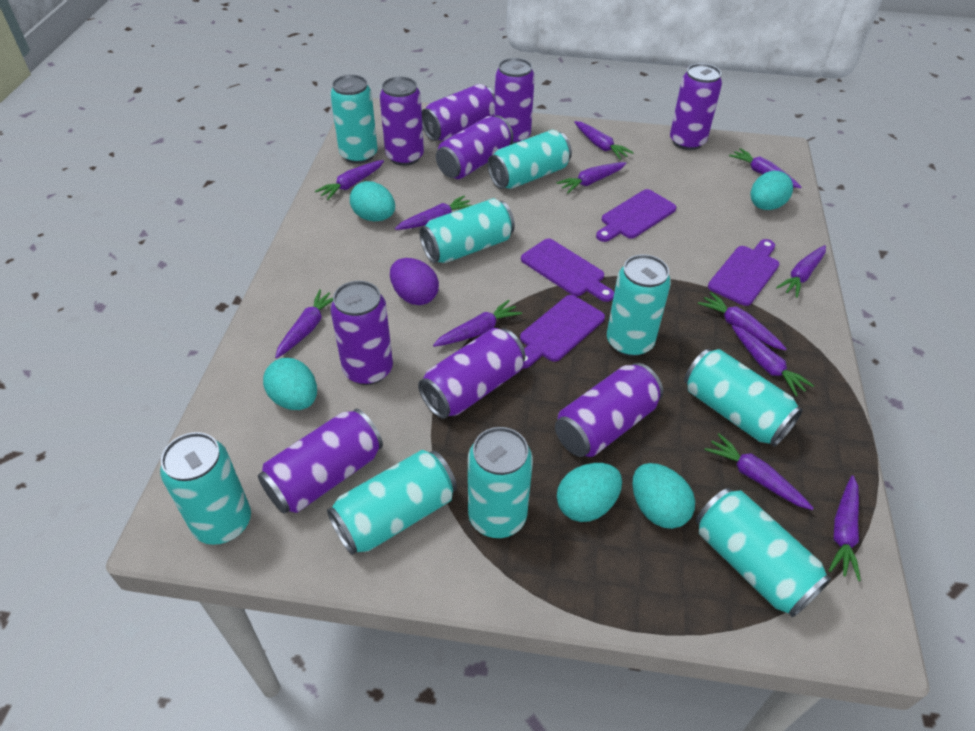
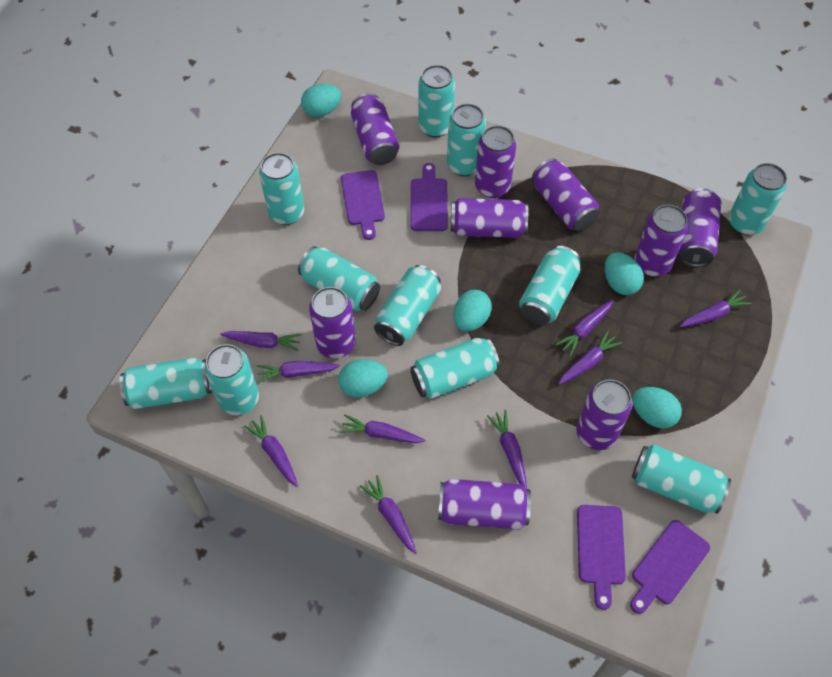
purple carrot: [275,289,333,359] [315,160,384,200] [395,195,472,230] [433,300,522,347] [556,162,626,193] [574,121,634,160] [698,292,787,350] [705,433,814,510] [729,148,801,188] [732,325,814,396] [776,245,826,298] [828,475,861,581] = 12 -> [220,331,302,351] [244,415,298,487] [257,361,340,383] [340,415,425,443] [360,475,417,554] [487,410,527,489] [555,300,613,356] [558,330,622,385] [680,289,751,327] = 9
purple egg: [390,258,439,305] = 1 -> none = 0
turquoise can: [160,432,251,545] [327,450,457,555] [330,75,378,164] [419,198,515,263] [468,427,533,538] [488,130,572,189] [607,254,671,357] [684,349,803,447] [696,488,831,617] = 9 -> [119,357,212,409] [204,344,259,415] [259,153,305,225] [298,246,380,311] [374,265,441,346] [410,337,500,399] [418,65,455,137] [447,104,486,176] [519,246,581,325] [632,444,731,514] [729,163,787,235] = 11

